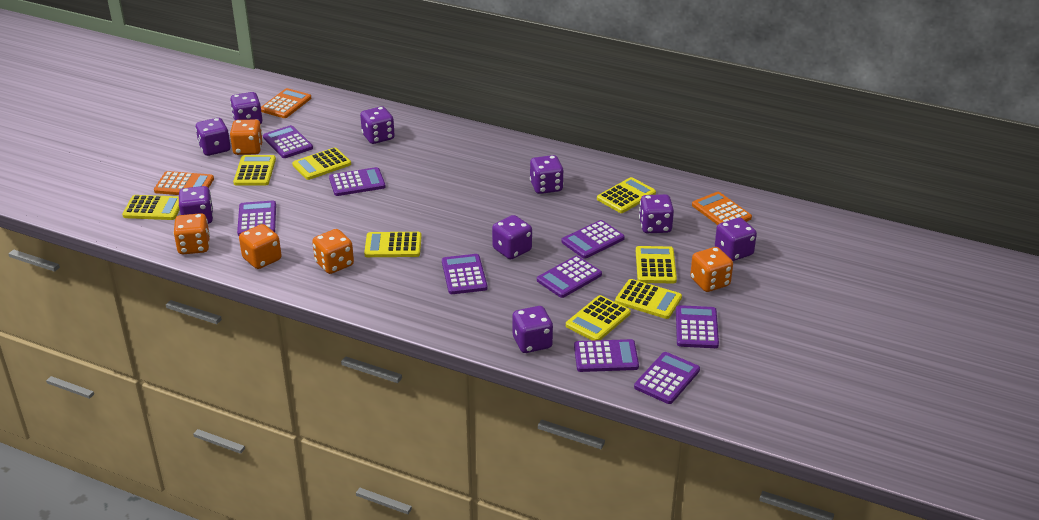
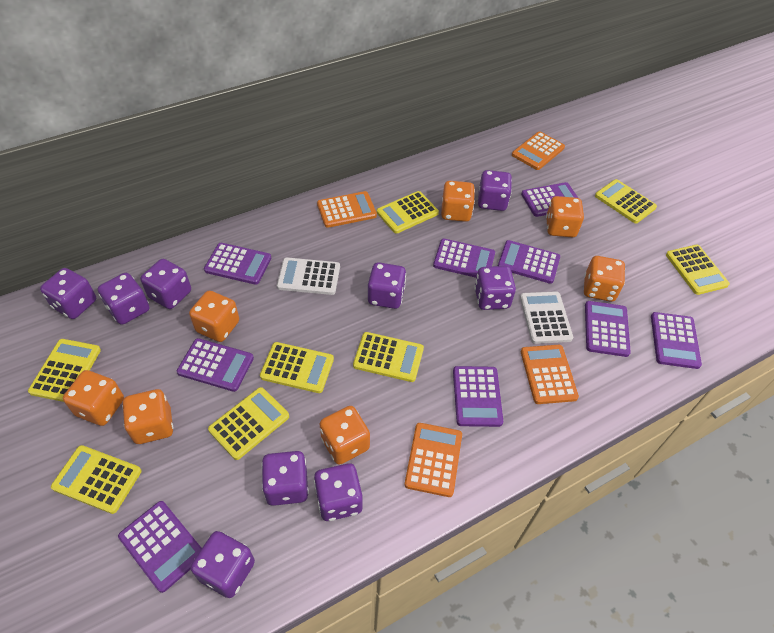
orange calculator: [154,171,214,195] [261,88,311,118] [692,192,752,225] = 3 -> [317,191,377,228] [405,423,462,497] [512,131,565,170] [521,345,579,404] = 4
orange dice: [173,213,210,254] [230,120,263,155] [239,224,281,269] [312,229,354,274] [690,247,733,292] = 5 -> [63,370,124,426] [122,389,173,444] [189,291,239,342] [320,406,370,465] [441,181,475,222] [546,196,584,237] [584,256,625,302] = 7
white calculator: none = 0 -> [277,257,340,295] [520,291,573,344] = 2

